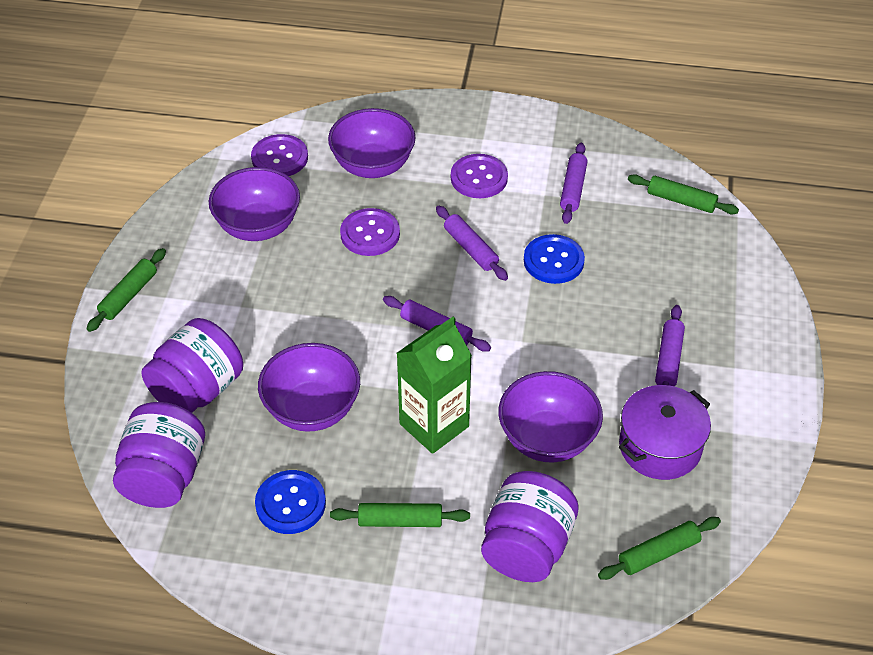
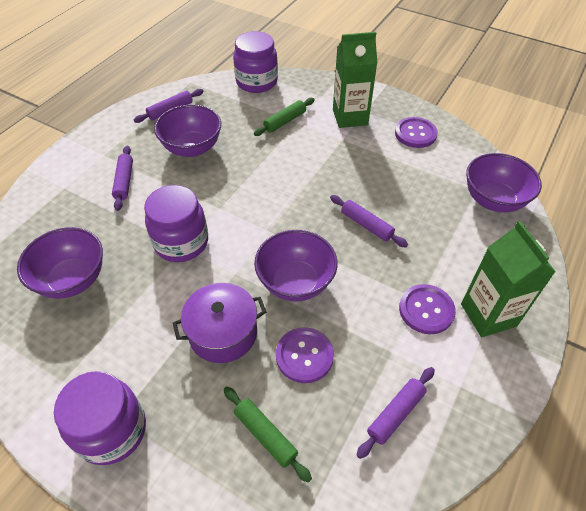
blue button: [255,470,326,534] [524,234,585,284] = 2 -> none = 0
green carton: [397,317,472,454] = 1 -> [333,32,377,128] [461,221,556,337] = 2
green rolling pin: [87,248,166,332] [330,503,470,527] [598,517,721,580] [628,174,739,214] = 4 -> [223,386,312,483] [254,98,315,136] = 2

